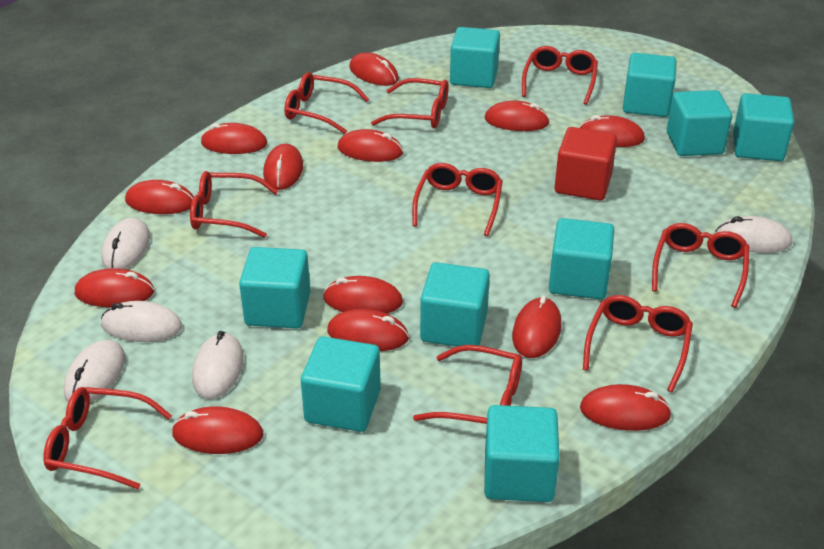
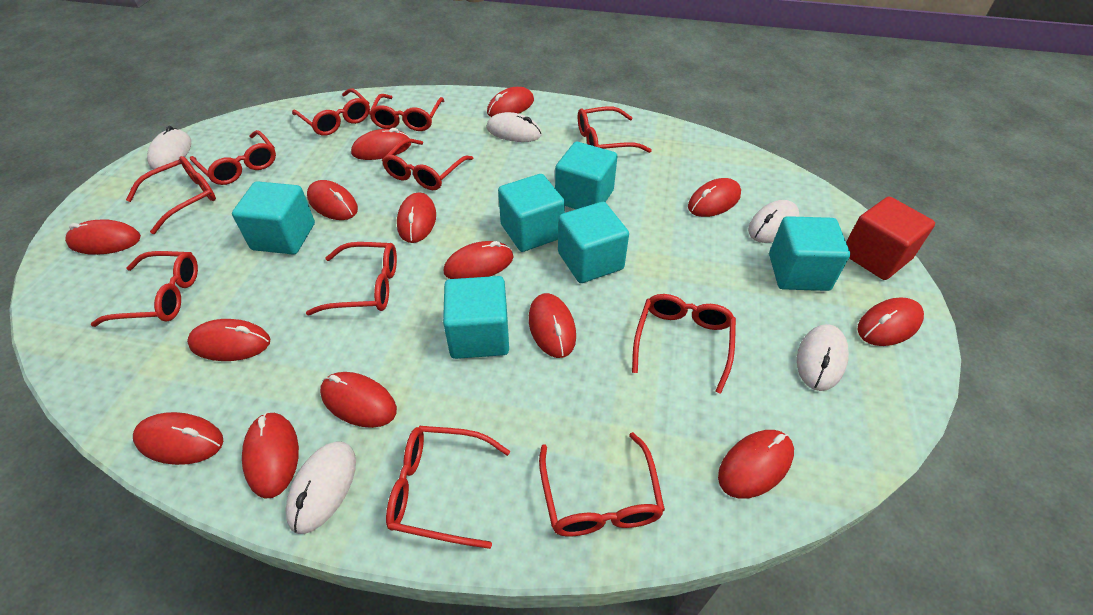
red glasses: [43,387,172,489] [190,171,278,238] [285,72,369,134] [371,78,448,128] [412,163,503,236] [413,345,522,424] [522,46,598,105] [583,295,693,393] [652,223,749,308] = 9 -> [91,251,198,327] [126,156,216,234] [190,130,276,185] [292,88,370,136] [306,242,397,315] [369,94,445,131] [382,139,474,190] [386,426,510,549] [539,432,665,536] [578,106,652,153] [632,294,736,394] = 11
red mouse: [75,268,154,307] [125,180,194,214] [172,407,263,454] [201,123,267,154] [263,143,303,190] [323,276,403,314] [327,309,409,351] [337,129,403,162] [349,52,399,86] [485,100,550,131] [512,295,561,358] [579,115,645,147] [580,384,672,431] = 13 -> [65,219,141,255] [133,412,223,465] [187,319,270,361] [242,412,299,499] [307,180,358,220] [320,372,397,428] [351,128,411,160] [397,192,436,243] [444,241,513,279] [487,87,534,117] [529,293,576,358] [688,178,741,217] [718,430,794,499] [857,297,924,346] = 14
turquoise cube: [239,247,310,328] [301,336,381,432] [420,262,490,347] [450,27,500,88] [484,405,560,502] [549,218,614,299] [623,53,677,117] [667,90,732,156] [733,93,794,161] = 9 -> [232,181,315,254] [443,276,509,359] [498,174,565,252] [555,142,617,209] [558,202,629,283] [769,216,850,291] = 6

